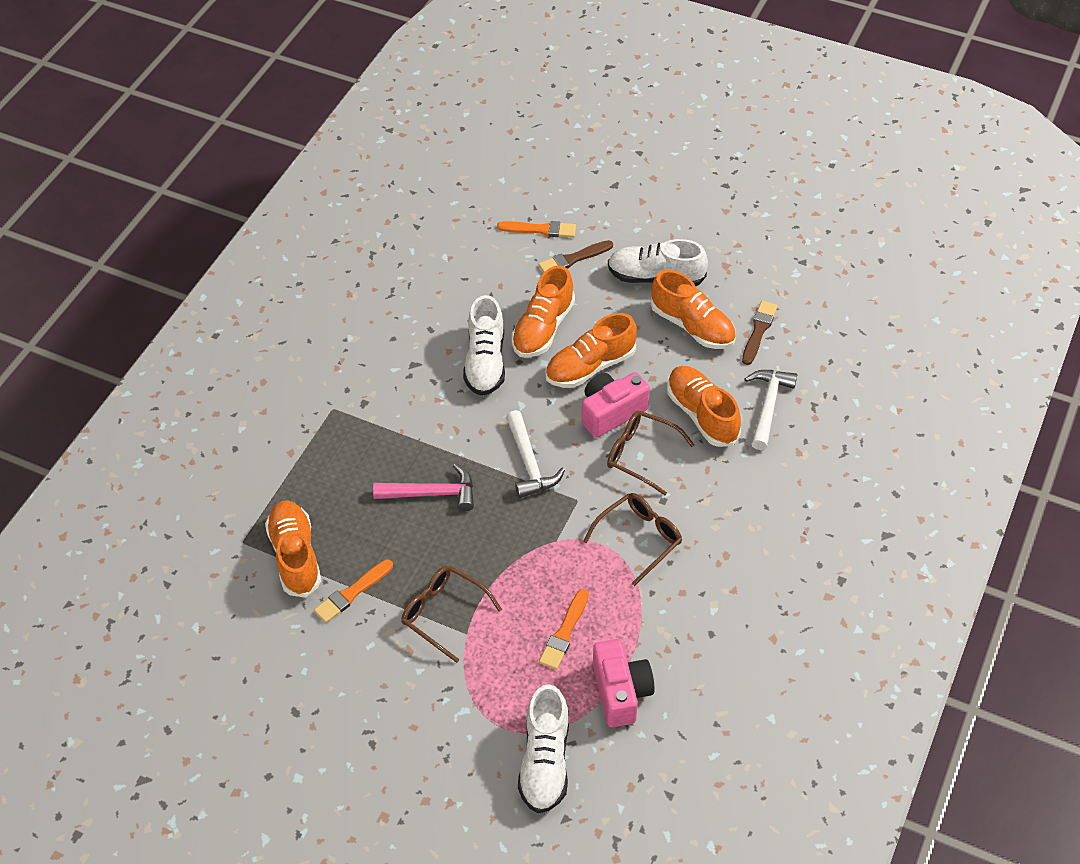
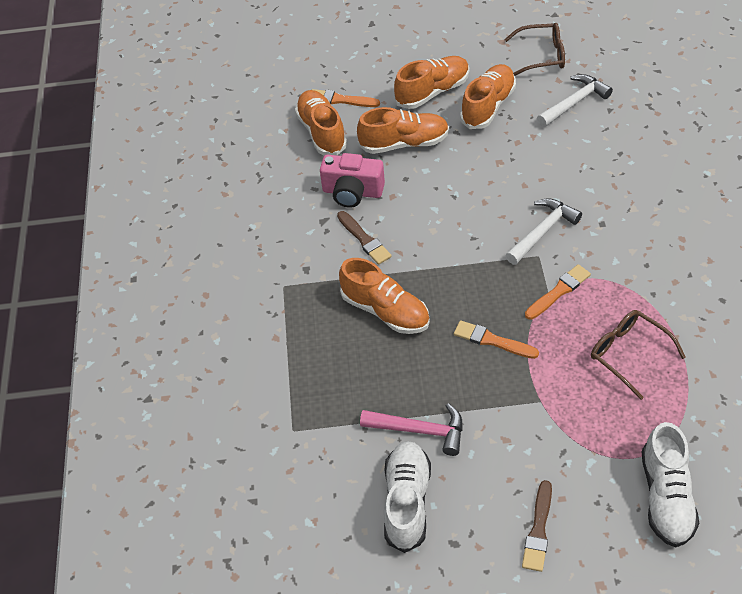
brown glasses: [401,566,502,663] [583,493,682,586] [607,411,694,495] = 3 -> [504,23,565,76] [591,310,686,400] = 2
pink camera: [582,372,650,438] [593,639,655,727] = 2 -> [320,153,385,208] = 1
white shoe: [463,295,505,396] [518,684,569,814] [608,239,708,286] = 3 -> [384,441,431,553] [641,422,699,547] = 2

